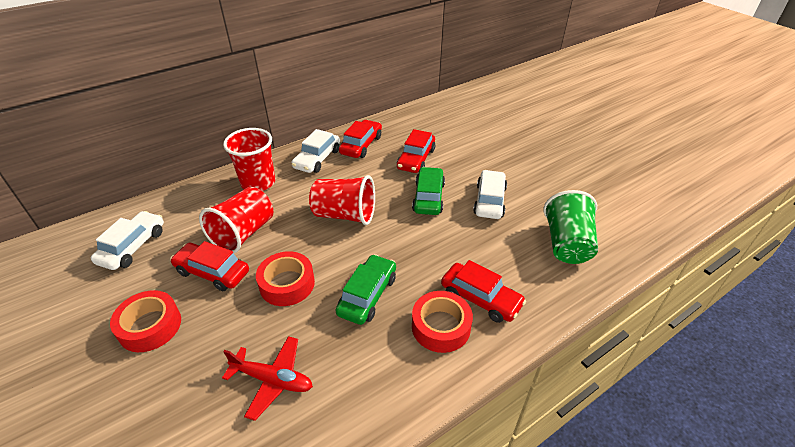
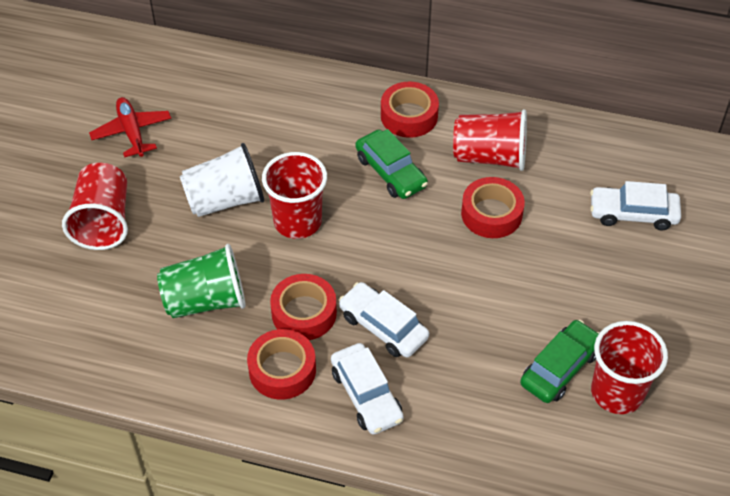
red car: [170,241,249,291] [339,120,382,158] [397,129,435,173] [441,260,526,323] = 4 -> none = 0
red cup: [199,187,274,253] [223,128,275,191] [309,175,375,225] = 3 -> [62,163,128,250] [262,152,327,239] [453,109,527,171] [591,321,668,414] = 4
red tape: [110,290,181,352] [256,251,315,306] [412,291,473,353] = 3 -> [247,329,316,400] [270,274,337,340] [381,82,439,138] [461,177,525,238] = 4
white cup: none = 0 -> [180,143,264,217] = 1

